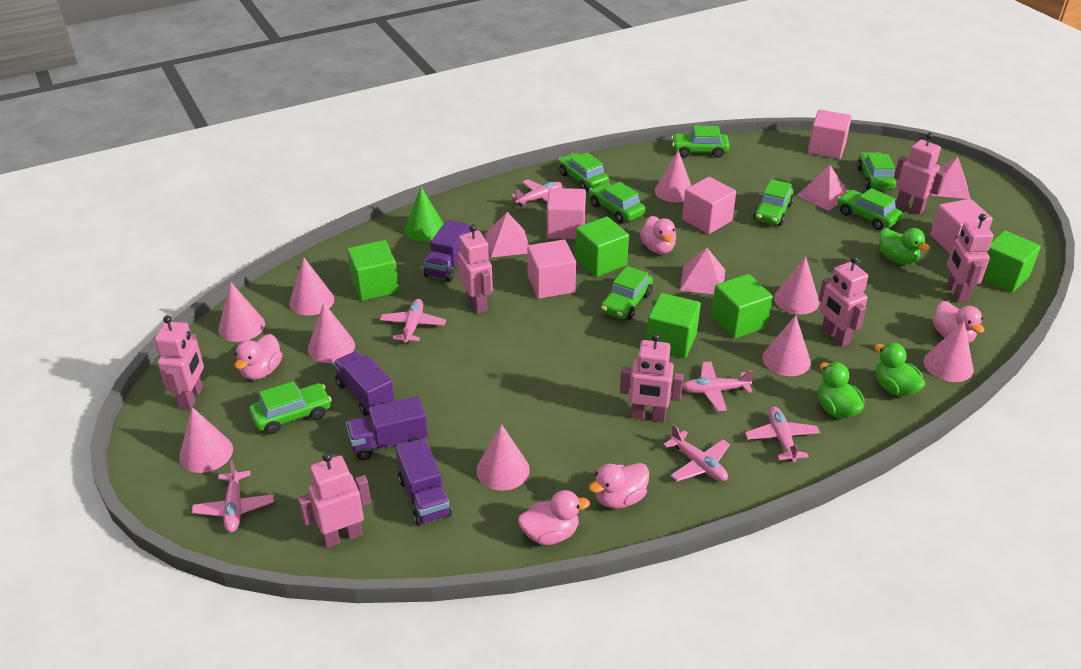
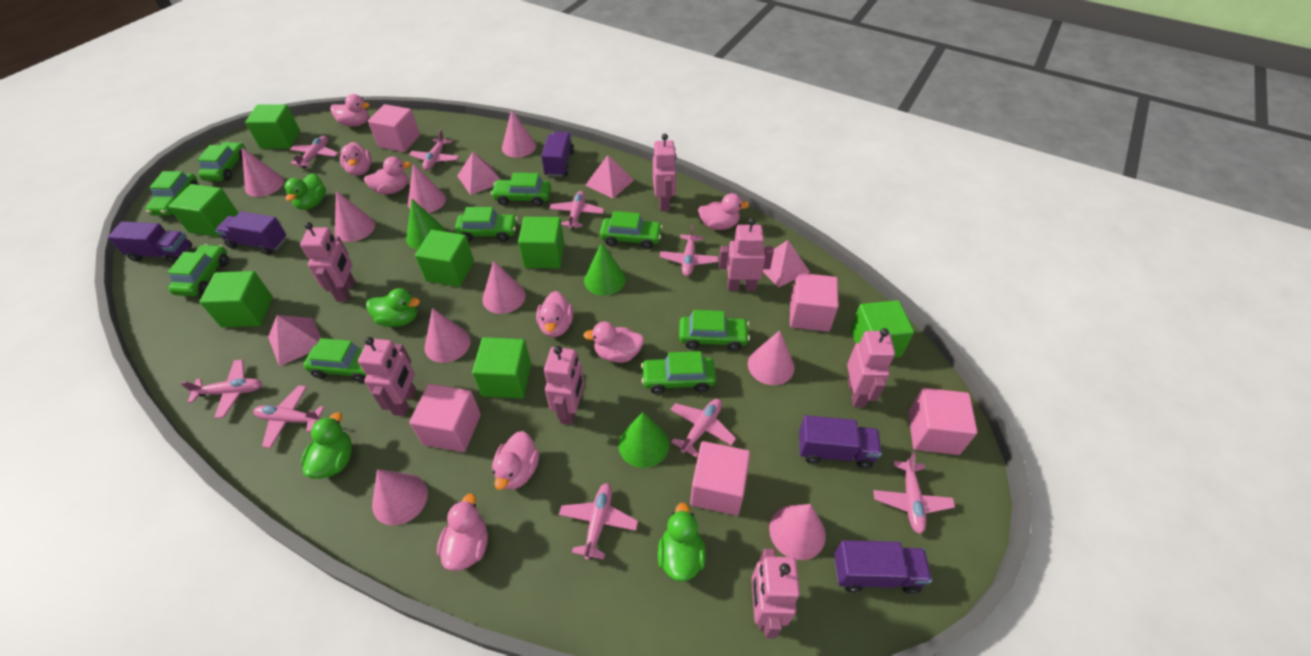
green car: [249,381,332,435] [559,152,609,192] [589,182,645,223] [601,266,653,320] [671,126,730,158] [753,179,794,226] [838,188,902,230] [857,152,896,190] = 8 -> [145,171,199,216] [167,244,229,296] [197,142,246,181] [303,338,367,383] [454,207,518,242] [491,173,551,206] [600,211,663,249] [641,351,716,394] [679,310,750,351] = 9
green cone: [404,187,443,241] = 1 -> [406,199,446,250] [584,242,626,296] [618,412,669,468] = 3
green cube: [347,240,399,301] [575,217,629,277] [646,293,701,358] [711,274,773,339] [982,230,1041,293] = 5 -> [168,184,239,237] [199,271,273,327] [245,104,300,149] [415,230,474,287] [472,337,531,398] [518,217,564,269] [850,300,914,358] = 7
green duck: [818,362,865,418] [874,343,925,397] [879,228,930,264] = 3 -> [284,173,326,210] [301,412,352,479] [366,288,420,327] [658,502,706,582] = 4
pink duck: [235,334,282,380] [518,490,590,545] [589,463,649,509] [640,216,676,254] [933,301,984,343] = 5 -> [330,94,370,127] [340,142,372,176] [364,156,411,195] [437,493,488,571] [492,431,539,490] [536,291,573,337] [583,321,644,363] [698,193,749,230] = 8
pink plane: [192,460,274,532] [380,299,446,344] [511,179,562,206] [663,424,730,482] [682,361,754,411] [745,407,820,462] = 6 -> [180,360,262,419] [253,385,325,448] [290,136,338,169] [409,129,459,170] [549,191,604,229] [559,483,638,560] [660,225,719,276] [670,399,736,457] [873,452,955,534] = 9
purple truck: [333,351,395,416] [346,396,428,460] [395,438,452,526] [423,220,470,282] = 4 -> [108,221,192,264] [215,211,286,255] [541,132,574,177] [799,415,882,469] [834,540,932,594] = 5

